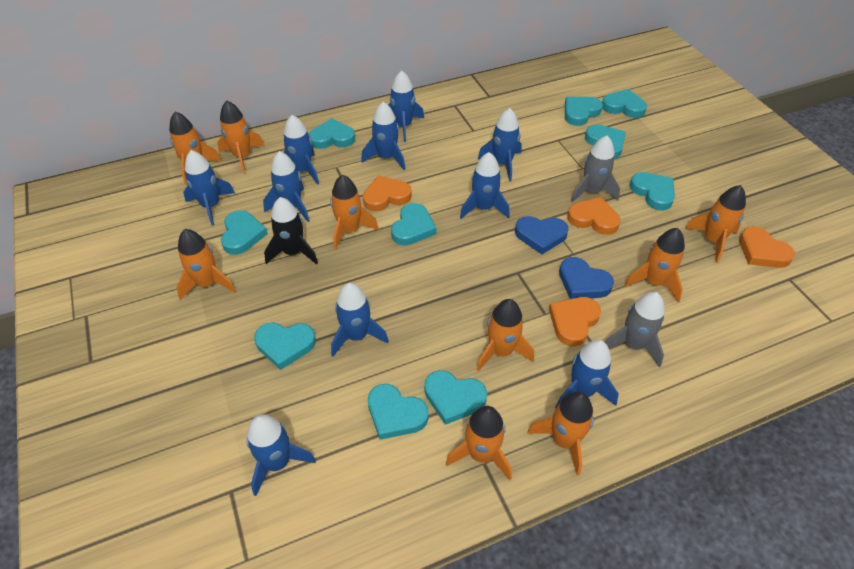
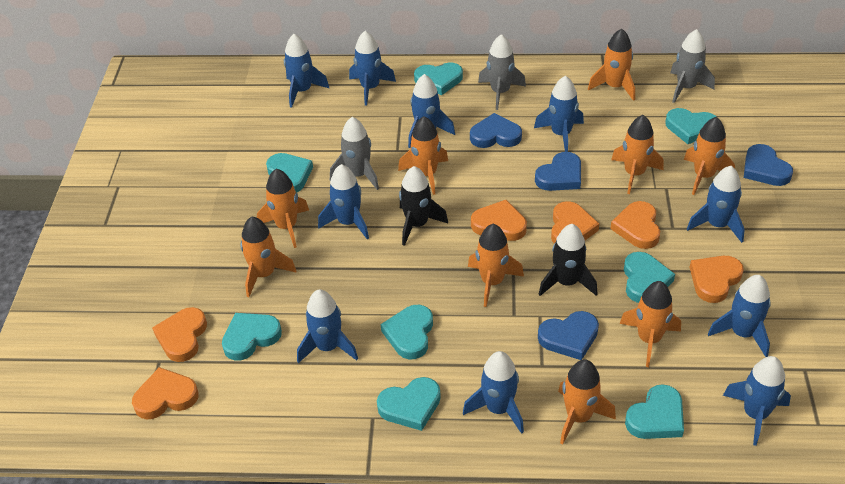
black rocket: [264,197,318,265] = 1 -> [399,166,448,246] [538,224,597,296] = 2
blue heart: [515,216,569,254] [559,257,614,299] = 2 -> [470,113,522,148] [535,152,581,191] [538,311,599,360] [744,144,793,186] = 4
grey rocket: [571,136,620,202] [605,292,665,367] = 2 -> [330,117,379,190] [478,34,526,110] [670,29,715,103] = 3
orange heart: [363,175,412,211] [549,297,601,346] [567,197,620,235] [739,226,795,268] = 4 -> [132,367,199,419] [152,307,207,362] [471,200,527,241] [551,201,599,243] [610,201,660,249] [690,256,744,303] = 6
turquoise heart: [221,210,268,255] [254,322,316,370] [309,118,355,149] [368,384,429,440] [391,203,437,246] [424,370,487,425] [565,97,603,126] [585,124,626,159] [602,89,647,118] [630,172,675,210] = 10 -> [222,313,282,361] [266,153,313,193] [377,377,441,431] [381,305,433,359] [414,62,463,95] [624,252,675,303] [625,384,684,439] [665,108,717,144] = 8

